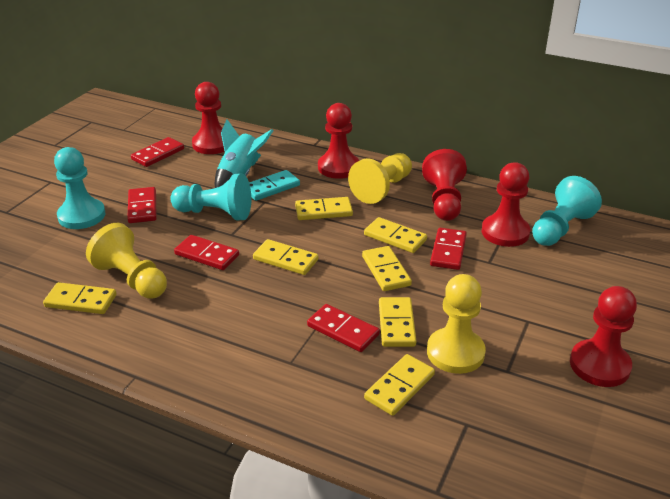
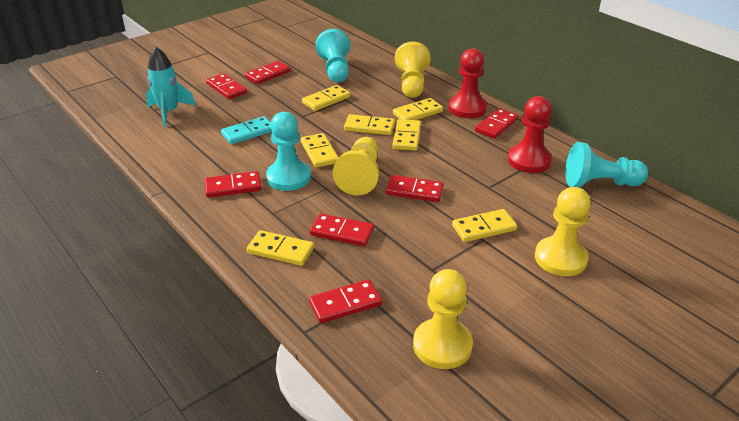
red domino: [127,187,157,223] [131,137,184,167] [174,235,239,270] [307,304,380,352] [430,228,467,270] = 5 -> [205,171,262,198] [206,73,247,99] [245,61,291,85] [309,279,382,323] [310,214,374,246] [385,175,444,202] [475,108,519,139] = 7
red pawn: [192,82,225,154] [318,103,359,179] [422,149,467,221] [482,162,530,247] [570,286,637,387] = 5 -> [448,48,487,118] [508,96,552,173] = 2
yellow pawn: [86,223,167,299] [348,153,412,204] [427,274,486,374] = 3 -> [333,137,379,196] [395,42,430,98] [413,269,473,369] [535,187,591,276] = 4

